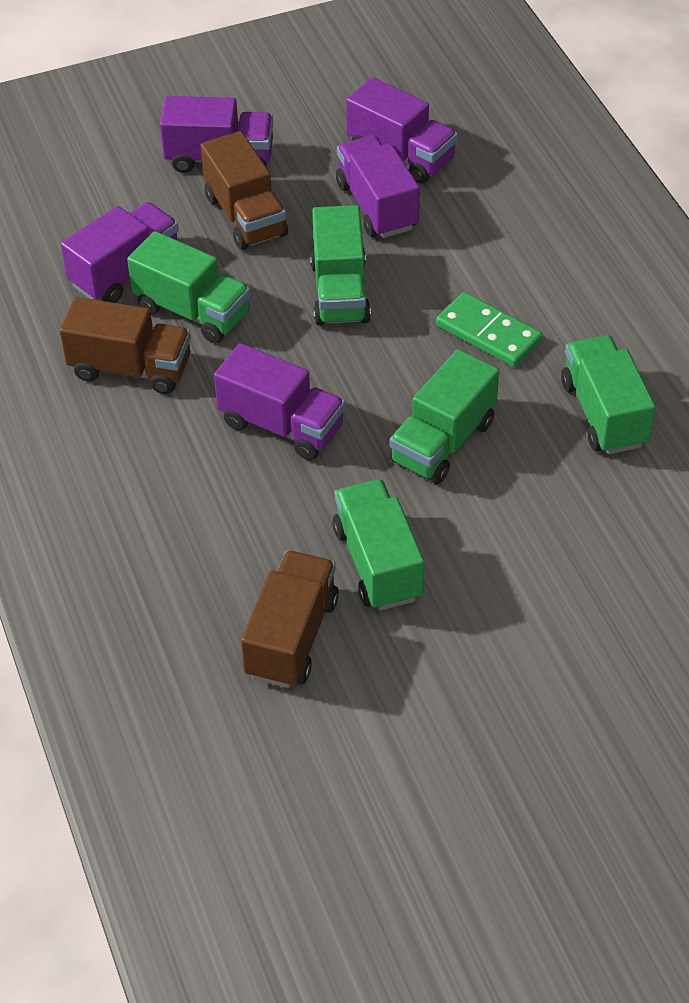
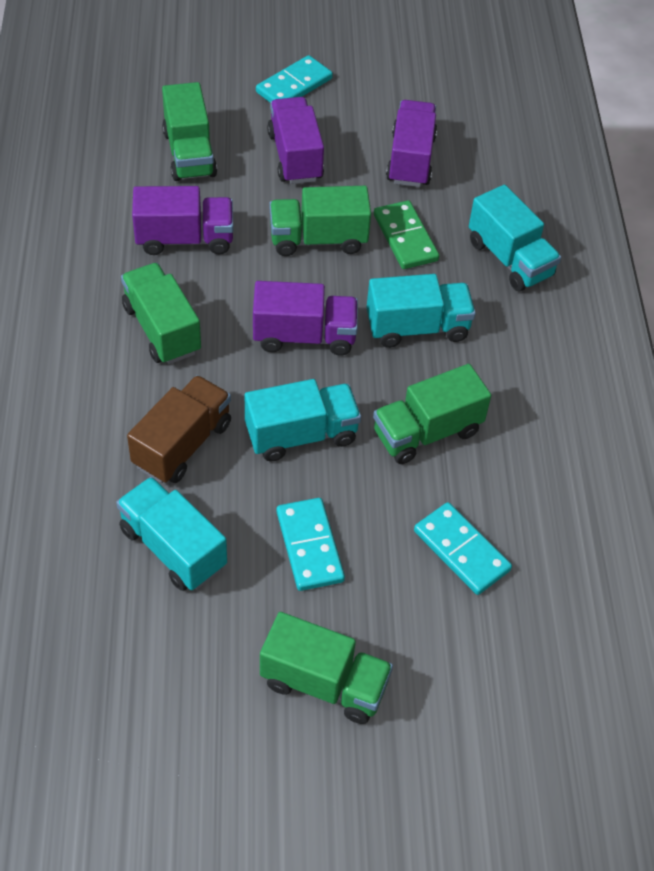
brown truck: [60,297,191,394] [201,131,288,250] [241,550,339,688] = 3 -> [127,375,231,483] = 1
purple truck: [61,202,179,303] [160,96,273,173] [214,343,345,460] [336,135,420,238] [346,77,458,184] = 5 -> [132,186,234,255] [253,281,358,356] [267,97,324,184] [386,100,437,187] = 4
turquoise domino: none = 0 -> [256,55,333,102] [277,498,345,591] [414,502,512,595] = 3
turquoise truck: none = 0 -> [116,477,227,591] [245,379,361,461] [366,274,476,348] [469,185,561,291] = 4

